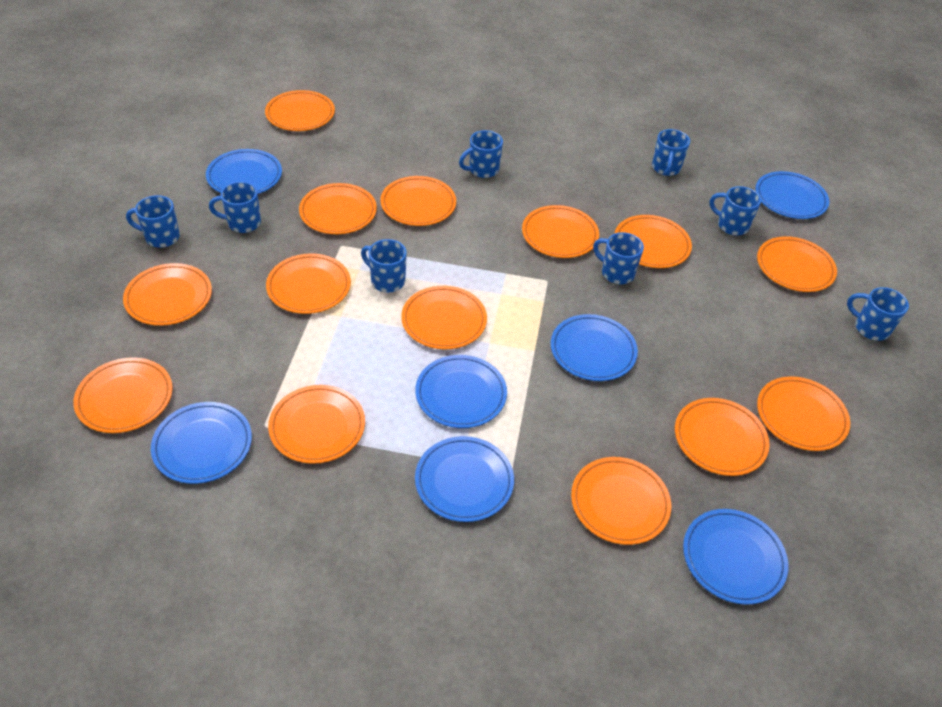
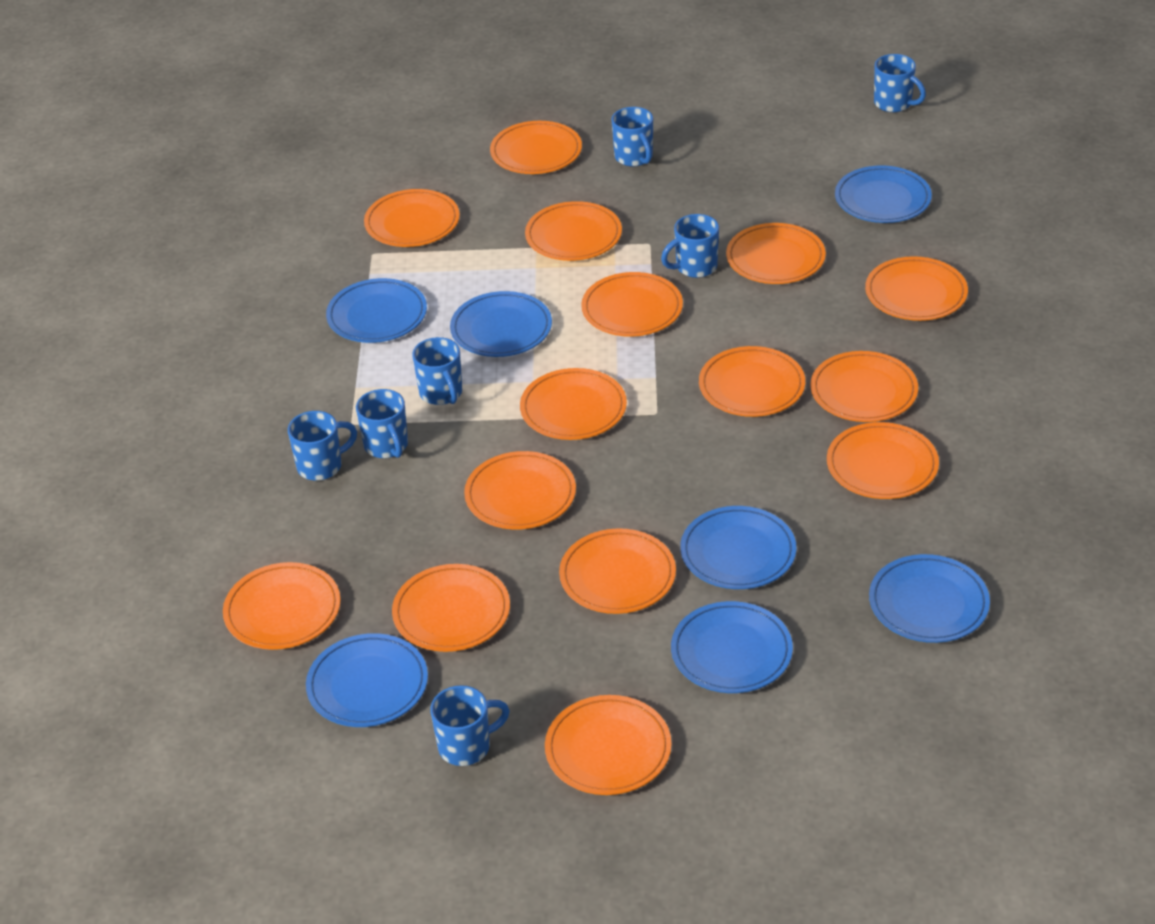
blue mug: [126,195,180,248] [209,182,261,233] [361,239,407,293] [459,130,503,178] [593,232,644,284] [652,129,690,176] [709,186,761,235] [847,287,909,341] = 8 -> [288,411,357,481] [356,389,408,458] [412,337,462,405] [430,685,510,766] [611,107,653,166] [661,214,719,278] [874,54,926,112] = 7
orange plate: [73,357,173,433] [123,263,212,326] [265,90,335,131] [266,253,351,314] [268,385,365,464] [299,183,377,234] [380,176,456,226] [401,286,487,349] [522,205,599,258] [571,457,671,545] [614,215,692,268] [675,398,770,476] [757,236,837,292] [757,376,850,451] = 14 -> [223,562,341,650] [364,189,460,247] [392,564,510,652] [464,451,576,529] [490,121,582,174] [520,368,627,440] [525,201,622,261] [545,695,671,795] [559,528,676,614] [581,272,683,337] [699,346,805,417] [726,223,826,284] [810,351,918,422] [827,422,939,499] [865,256,968,321] = 15

